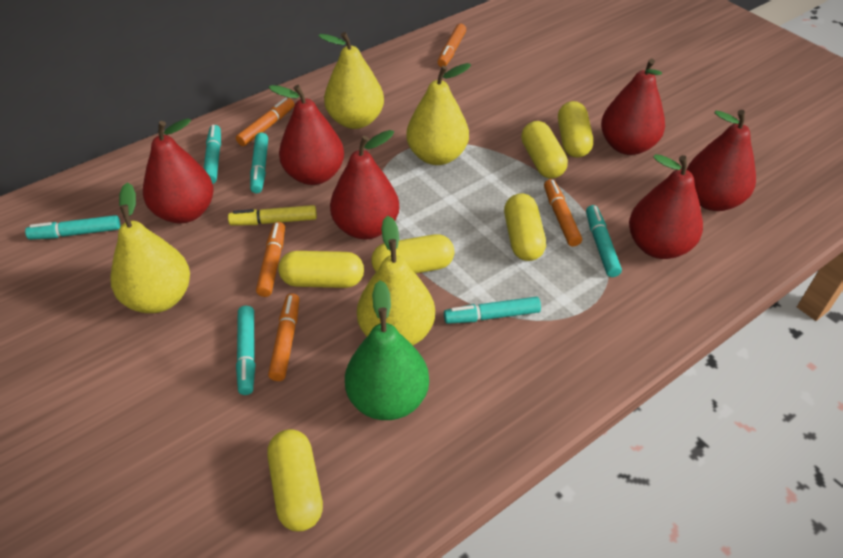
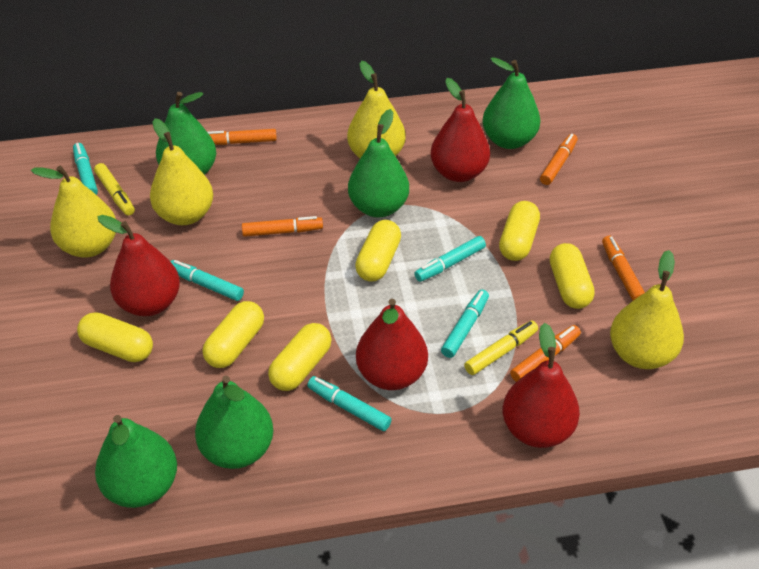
green pear: [345,280,429,420] = 1 -> [95,415,177,508] [156,92,216,175] [195,376,273,469] [348,109,409,218] [482,57,540,149] = 5
red pear: [143,118,213,223] [269,85,344,185] [330,130,399,239] [601,58,665,155] [629,154,703,259] [687,110,756,211] = 6 -> [98,215,180,316] [356,299,428,390] [431,78,490,182] [503,323,580,448] = 4
turquoise marker: [25,215,120,240] [204,125,221,184] [236,306,255,395] [250,133,268,193] [444,297,541,324] [586,205,622,277] = 6 -> [73,143,98,195] [170,260,244,301] [307,376,392,431] [414,236,486,282] [441,290,489,358] = 5
yellow marker: [228,205,317,225] = 1 -> [94,163,135,216] [464,321,538,375] = 2

